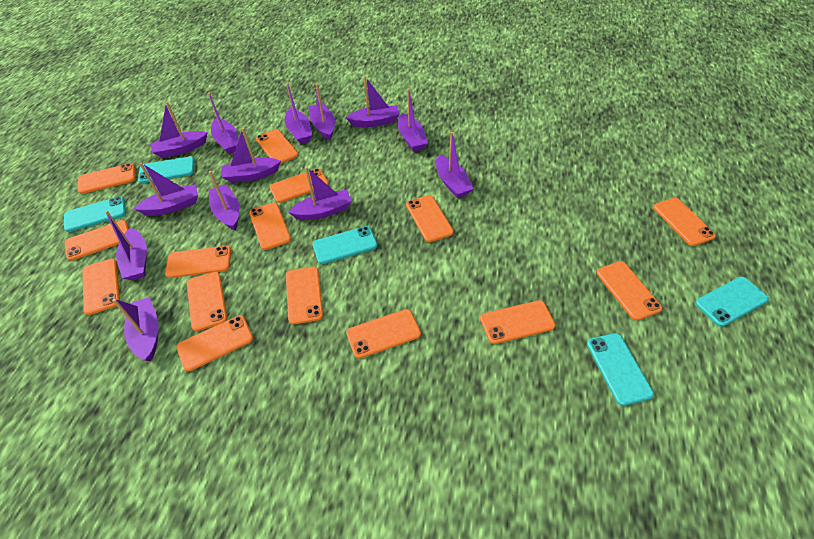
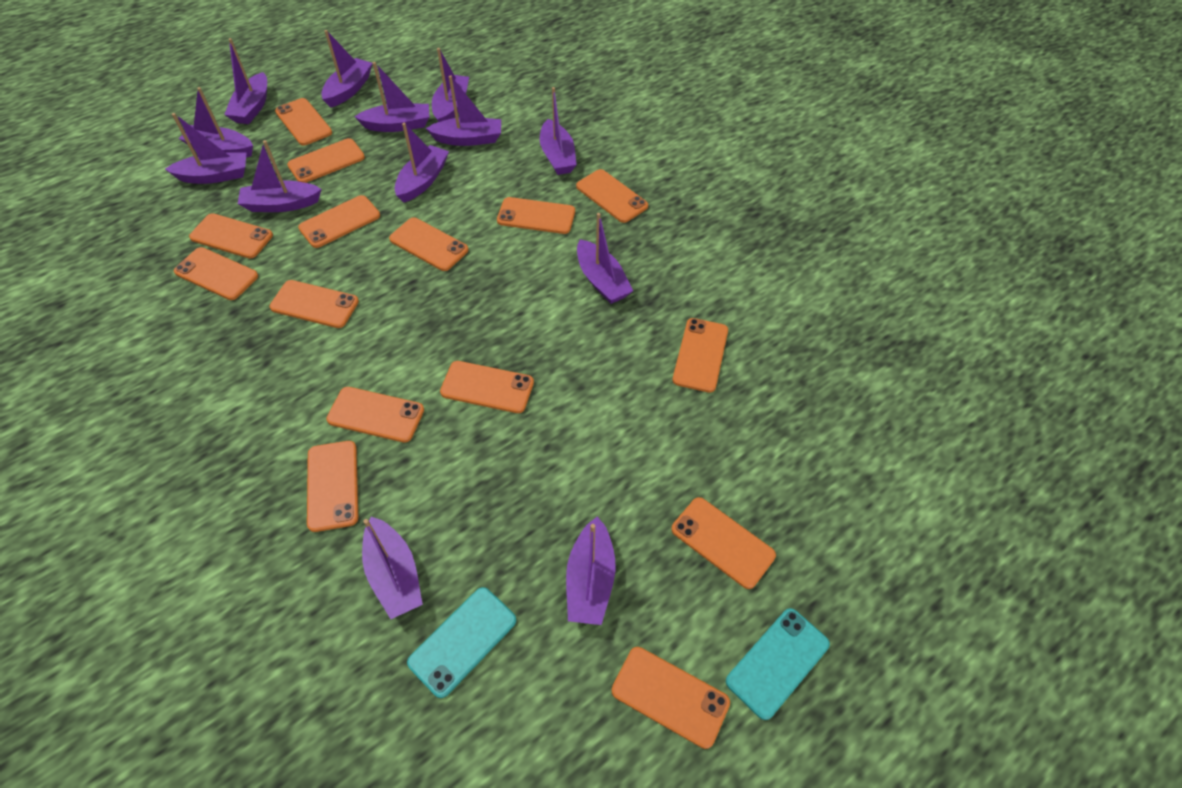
turquoise phone: [64,196,126,232] [138,156,194,183] [312,226,377,264] [587,333,654,406] [695,277,769,327] = 5 -> [407,587,516,698] [726,608,830,720] = 2

